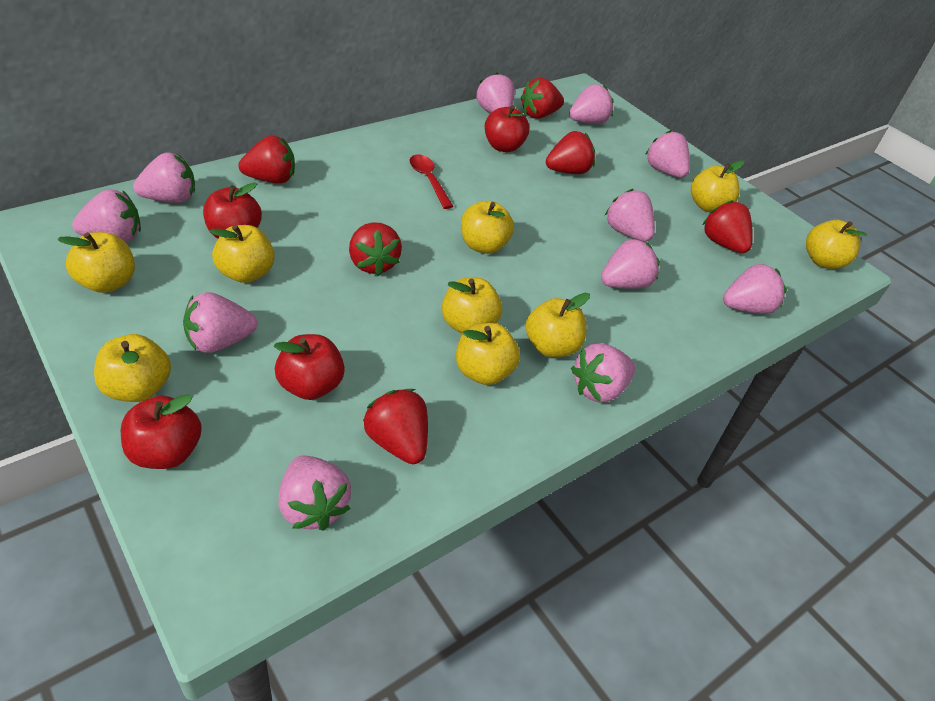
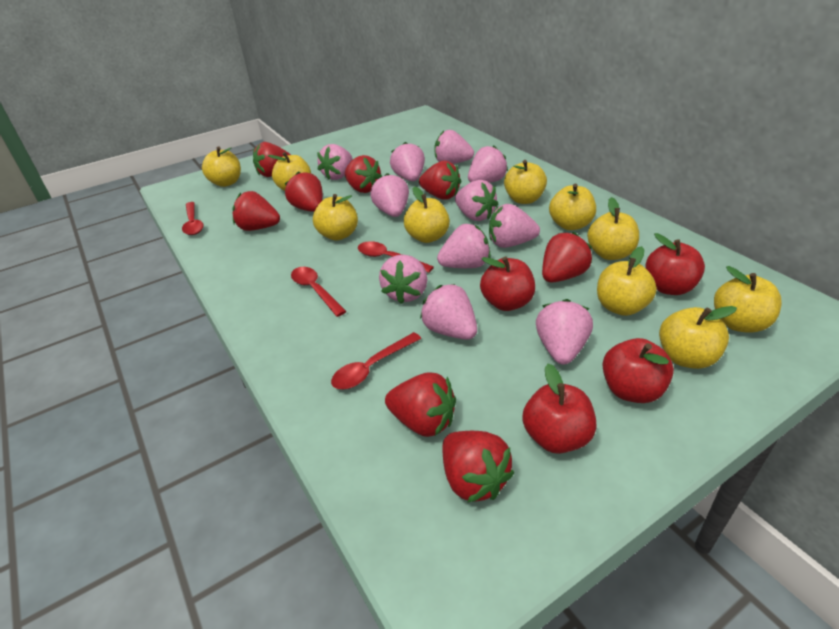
red spoon: [410,155,454,209] = 1 -> [182,202,204,235] [291,267,347,317] [331,332,421,389] [358,241,434,273] = 4
red strawberry: [238,135,295,184] [349,222,402,276] [363,389,428,464] [521,78,564,119] [546,131,595,174] [702,200,753,253] = 6 -> [232,191,280,231] [253,142,291,177] [285,171,323,212] [345,155,382,193] [385,372,456,437] [419,161,462,200] [442,431,514,503] [542,232,592,283] = 8
yellow apple: [57,232,135,293] [94,334,171,402] [209,225,275,283] [442,277,502,334] [456,323,520,385] [461,201,514,254] [526,293,590,357] [691,160,744,212] [806,220,867,269] = 9 -> [202,146,241,187] [268,152,311,191] [313,194,358,240] [404,187,450,243] [504,160,547,204] [549,184,596,230] [587,197,639,260] [597,246,657,316] [659,306,737,369] [714,266,782,333] = 10

